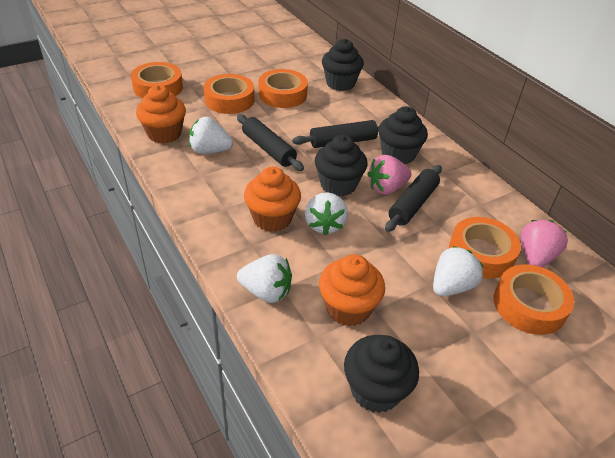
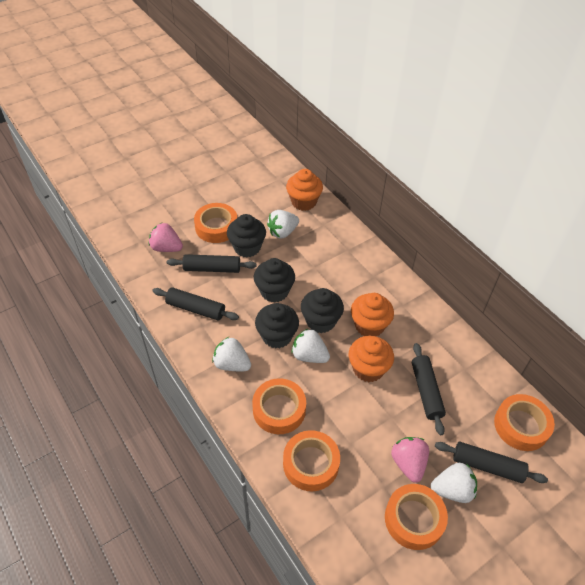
black rolling pin: [237,114,304,171] [292,120,379,148] [385,165,442,232] = 3 -> [152,287,239,321] [167,254,257,273] [412,343,446,435] [435,442,548,483] = 4

